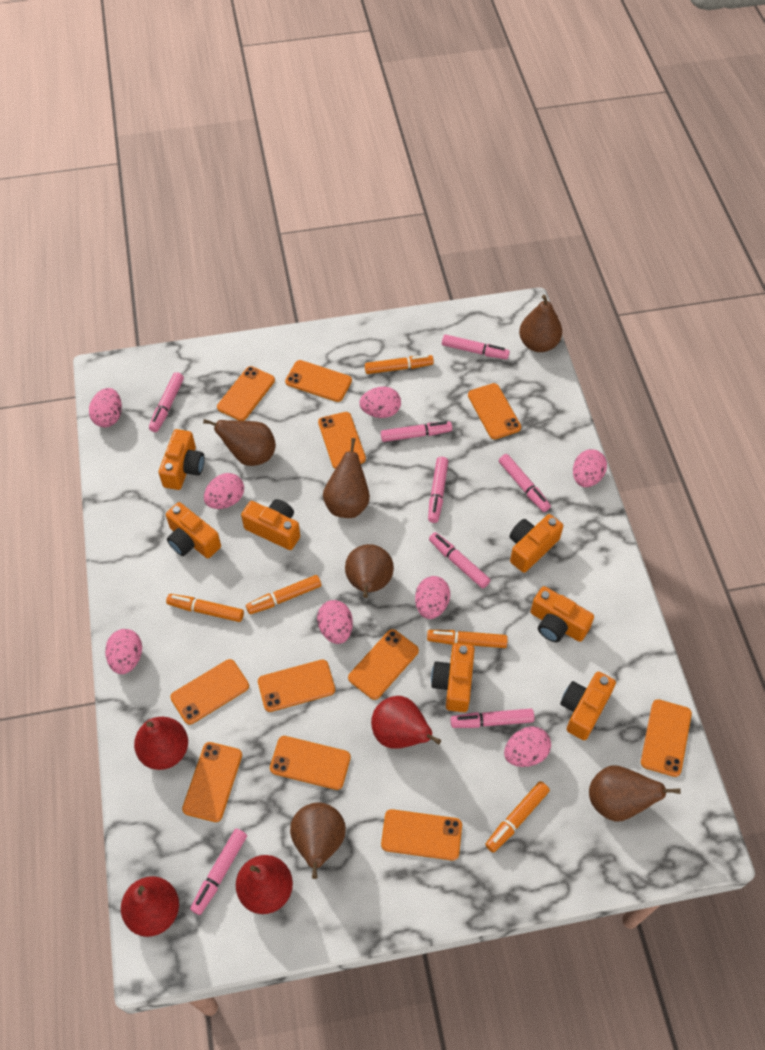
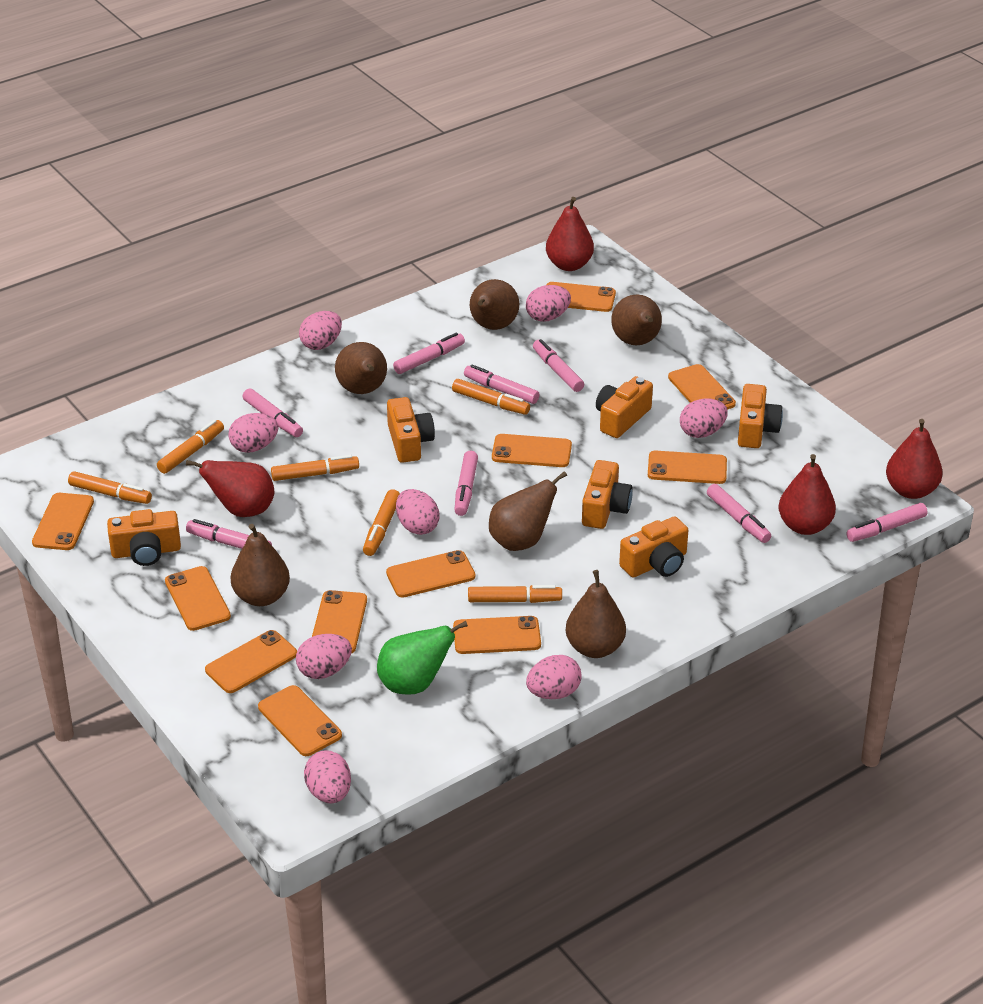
green pear: none = 0 -> [377,621,468,695] = 1
orange camera: [159,429,205,490] [166,502,221,558] [241,499,300,550] [431,643,475,712] [509,514,563,573] [531,586,594,642] [560,671,616,740] = 7 -> [107,509,181,566] [387,397,435,463] [582,460,633,529] [596,376,653,438] [619,517,688,577] [738,384,783,448] = 6
orange marker: [166,594,244,622] [246,575,321,614] [365,355,434,374] [427,630,508,648] [485,781,550,853] = 5 -> [68,471,152,504] [157,420,224,474] [271,455,359,481] [363,489,400,556] [452,379,530,415] [468,585,562,603] = 6

